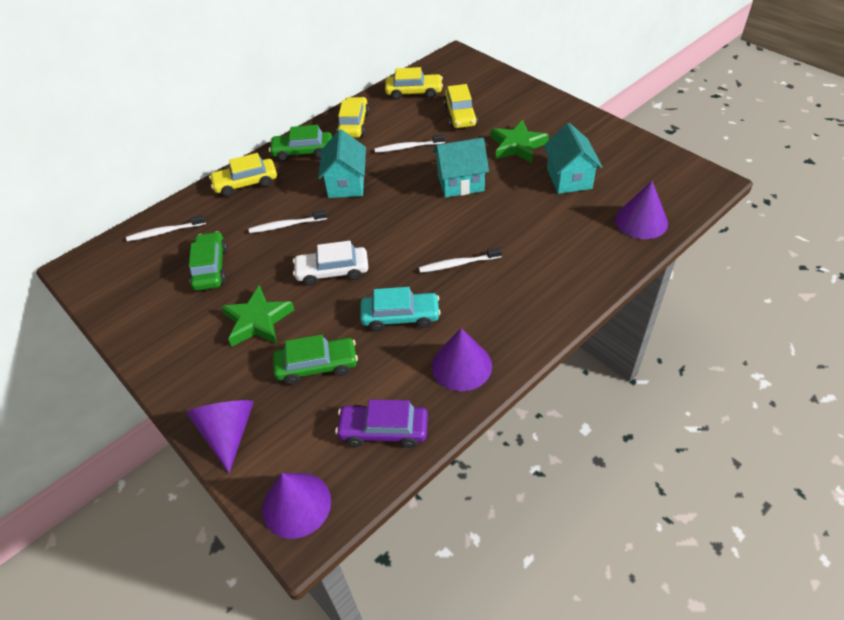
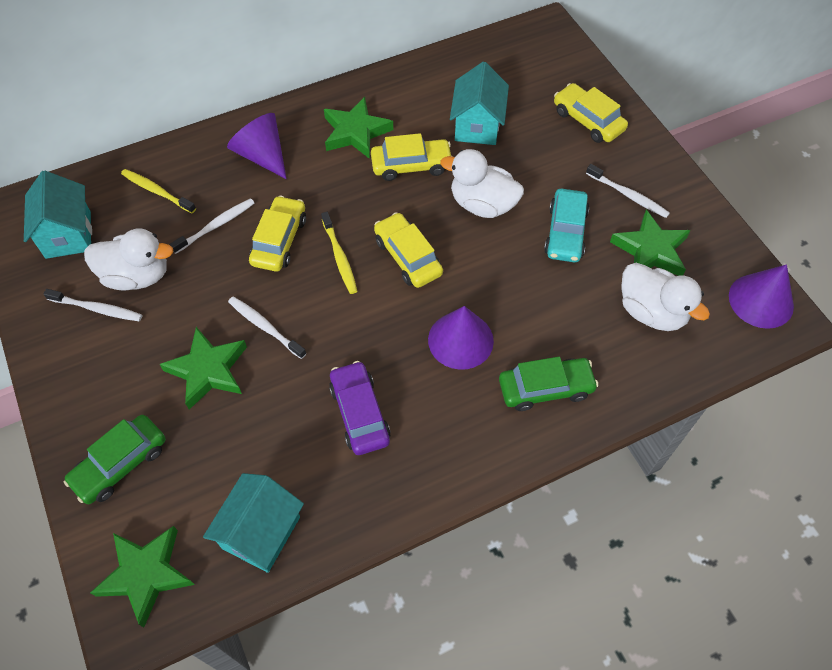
green car: [189,231,227,291] [269,125,332,161] [273,335,358,385] = 3 -> [64,415,166,504] [499,357,599,411] = 2
green star: [221,285,294,346] [491,120,549,163] = 2 -> [90,526,195,627] [159,327,247,410] [324,97,393,159] [610,210,691,276] = 4
purple cone: [186,400,254,473] [262,473,331,539] [431,328,492,391] [615,181,668,239] = 4 -> [227,113,287,179] [428,306,494,370] [729,264,794,329] = 3
white car: [293,241,368,286] = 1 -> none = 0
white duck: none = 0 -> [84,228,173,290] [440,149,524,218] [622,263,710,331] = 3
yellow toothbrush: none = 0 -> [121,169,196,213] [321,212,357,294] = 2

